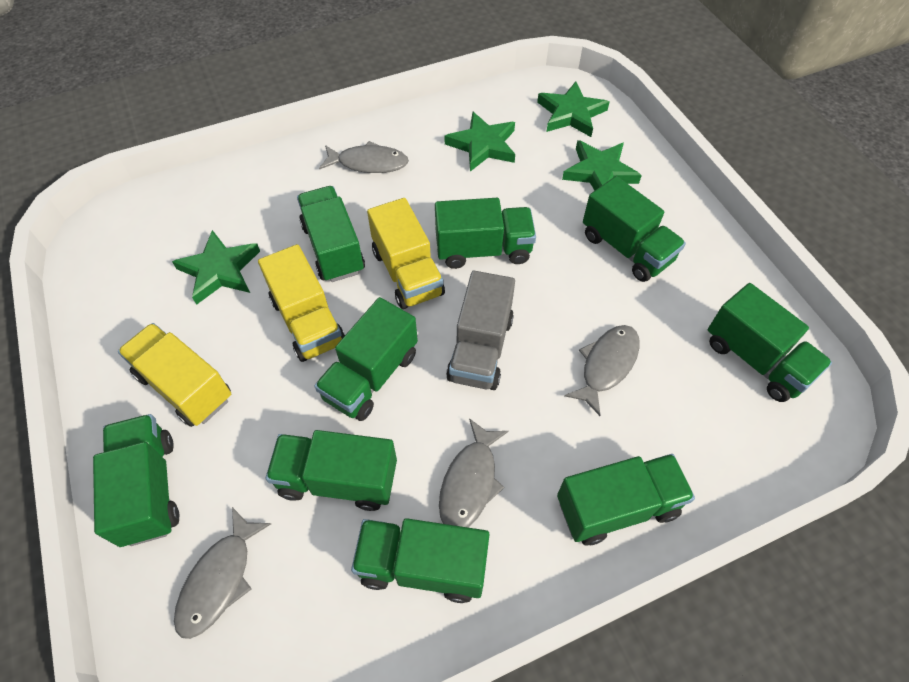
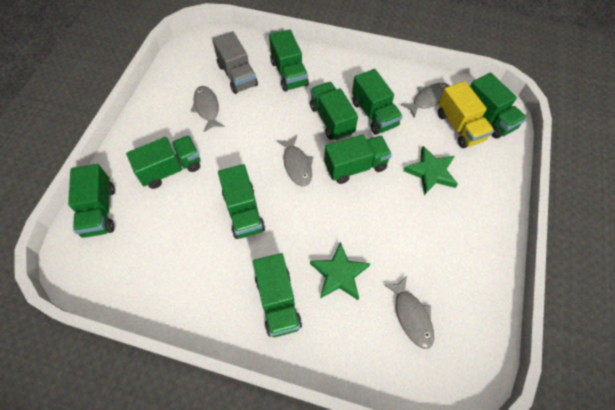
green star: [172,230,260,305] [445,112,515,171] [537,82,610,137] [562,140,642,191] = 4 -> [310,242,370,300] [403,146,458,195] = 2
yellow truck: [118,323,231,427] [258,244,345,362] [367,198,445,309] = 3 -> [438,81,494,148] = 1

